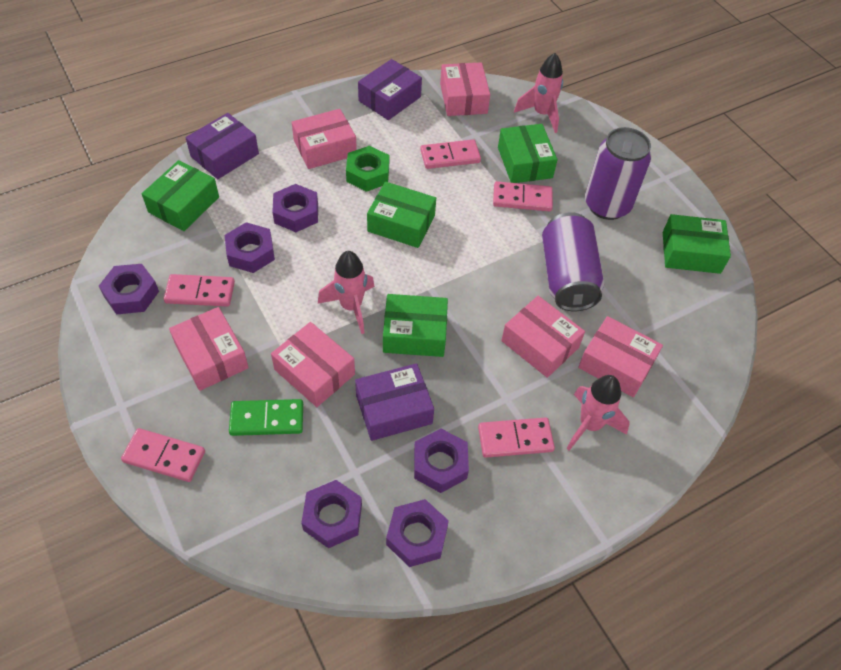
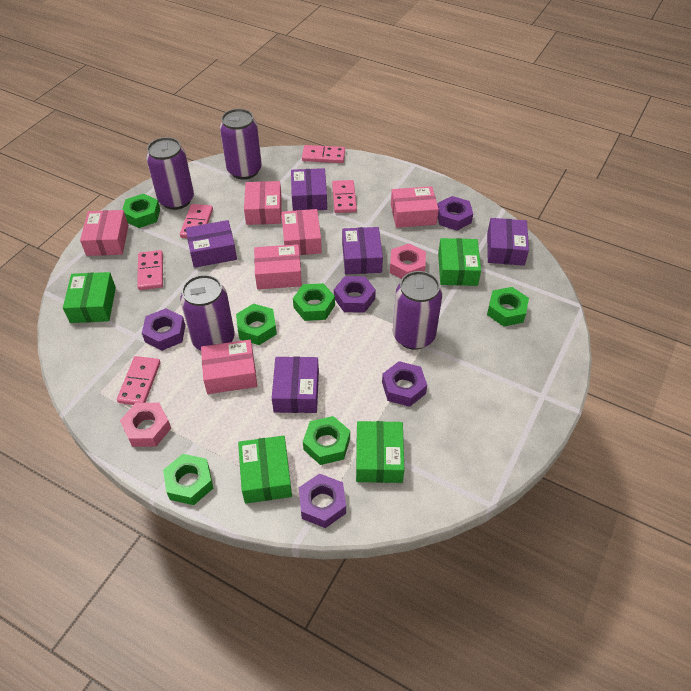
green box: [142,160,219,231] [367,182,436,248] [383,294,448,357] [498,124,558,183] [663,214,731,274] = 5 -> [63,272,116,323] [238,436,292,503] [356,421,404,483] [438,238,481,286] = 4
green domino: [229,399,303,436] = 1 -> none = 0
green nut: [346,146,389,192] = 1 -> [122,194,160,228] [163,454,213,505] [236,304,277,345] [293,283,335,321] [303,416,350,465] [487,287,529,327] = 6
pink nut: none = 0 -> [120,403,171,447] [390,244,426,279] = 2
pink rocket: [318,251,375,334] [514,53,563,133] [567,375,630,451] = 3 -> none = 0
purple box: [185,113,259,179] [355,363,434,441] [358,59,422,120] = 3 -> [186,220,237,268] [272,357,319,413] [291,168,327,211] [342,227,383,274] [487,218,529,266] = 5
purple can: [542,212,604,311] [585,127,651,220] = 2 -> [146,137,194,210] [180,275,235,351] [220,109,262,179] [393,271,442,350] = 4
purple nut: [99,264,159,315] [225,222,275,273] [272,184,318,232] [301,480,362,548] [386,499,449,567] [414,429,469,493] = 6 -> [142,308,185,351] [299,473,346,528] [334,276,376,313] [382,361,427,407] [437,196,473,231] = 5

